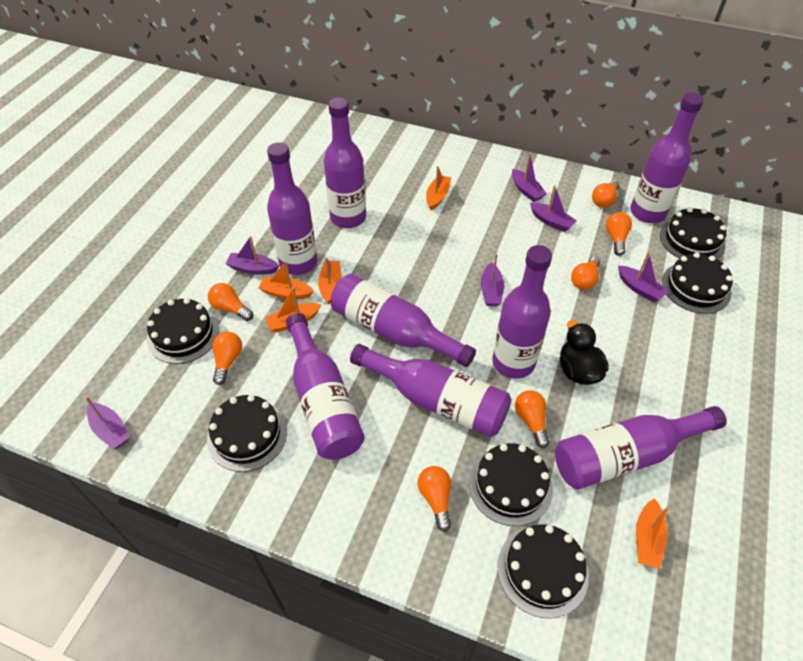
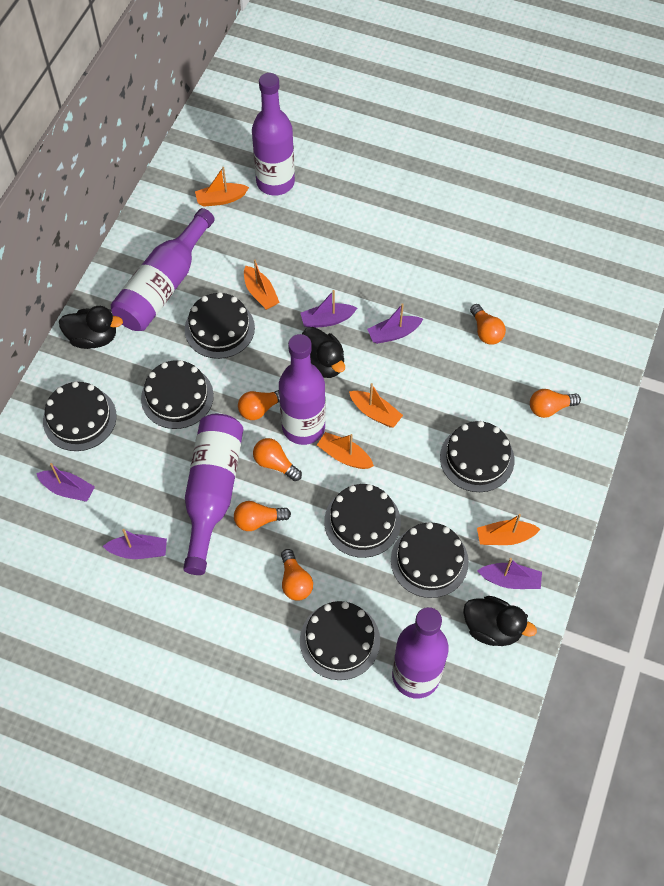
black cake: [147,298,219,364] [207,395,287,472] [469,443,553,526] [497,524,589,618] [660,207,726,259] [662,253,733,314] = 6 -> [43,381,117,451] [141,360,214,429] [185,292,255,359] [300,601,380,680] [324,484,401,558] [391,522,469,598] [440,421,514,492] = 7
black duck: [560,320,609,385] = 1 -> [59,306,123,349] [302,327,345,378] [463,596,537,646] = 3
orange light bulb: [208,283,253,321] [212,332,242,385] [418,466,451,532] [515,390,550,448] [571,256,600,290] [592,180,620,208] [606,212,632,256] = 7 -> [234,501,291,531] [238,390,280,420] [253,438,302,481] [281,549,313,601] [470,304,506,345] [530,389,581,418] = 6
purple boat: [85,396,130,449] [226,236,279,275] [481,253,504,306] [512,154,547,202] [530,185,577,232] [618,252,668,302] = 6 -> [36,463,95,502] [103,529,167,559] [300,290,357,328] [367,303,423,344] [478,558,542,589] = 5
purple bottle: [267,142,317,275] [286,313,365,460] [324,98,366,228] [331,274,476,367] [350,344,512,437] [492,245,552,378] [555,406,727,489] [630,93,704,223] = 8 -> [111,208,215,331] [183,414,243,575] [252,73,295,196] [279,334,326,445] [392,607,449,699] = 5

